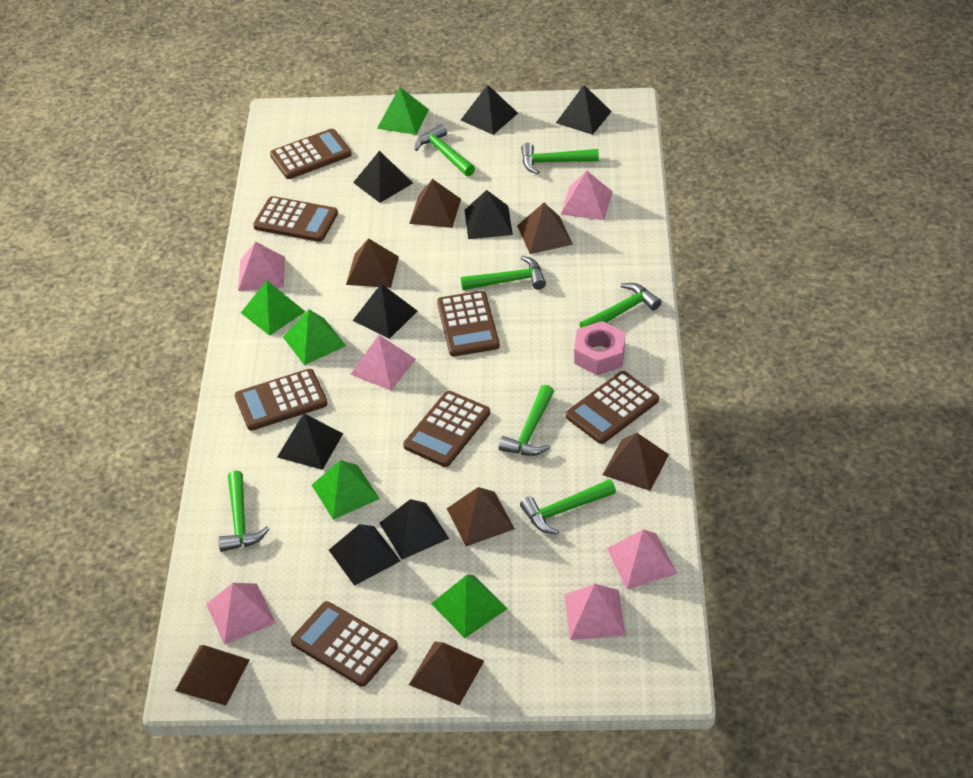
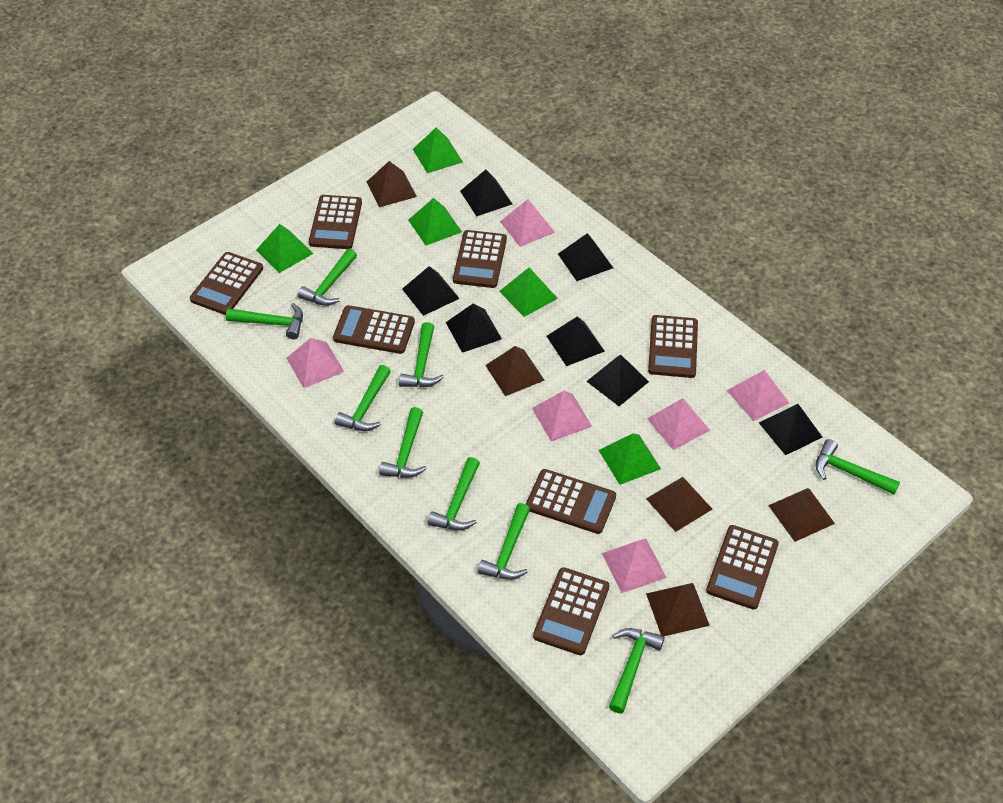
black pyramid: [277,413,343,470] [329,524,400,586] [353,151,413,203] [353,284,417,339] [379,499,449,559] [461,85,518,135] [465,190,513,239] [556,85,612,135] = 8 -> [402,266,460,316] [446,304,502,353] [460,170,512,216] [546,316,605,366] [558,233,613,281] [587,355,649,406] [759,404,823,455] = 7
brown calculator: [235,369,328,431] [253,196,338,242] [270,129,352,179] [291,601,398,687] [403,391,490,467] [437,291,500,357] [566,371,659,444] = 7 -> [190,252,263,315] [309,195,362,249] [333,305,415,354] [453,230,507,288] [526,469,616,534] [533,567,609,655] [648,315,698,378] [706,525,779,609] = 8
brown pyramid: [175,645,250,706] [346,238,399,288] [409,179,461,228] [409,641,484,705] [447,487,515,546] [517,203,573,254] [603,433,669,491] = 7 -> [367,161,417,207] [485,346,545,396] [646,477,712,532] [646,583,710,636] [768,488,835,542] = 5
green hammer: [218,470,270,552] [415,124,475,176] [461,256,546,290] [499,385,554,456] [520,479,616,535] [521,143,599,174] [579,283,661,328] = 7 -> [226,303,303,339] [298,248,357,306] [335,365,391,431] [379,407,427,478] [399,322,444,387] [428,457,480,531] [478,503,530,580] [609,628,665,713] [816,439,900,495] = 9
pink nut: [574,321,625,375] = 1 -> none = 0

